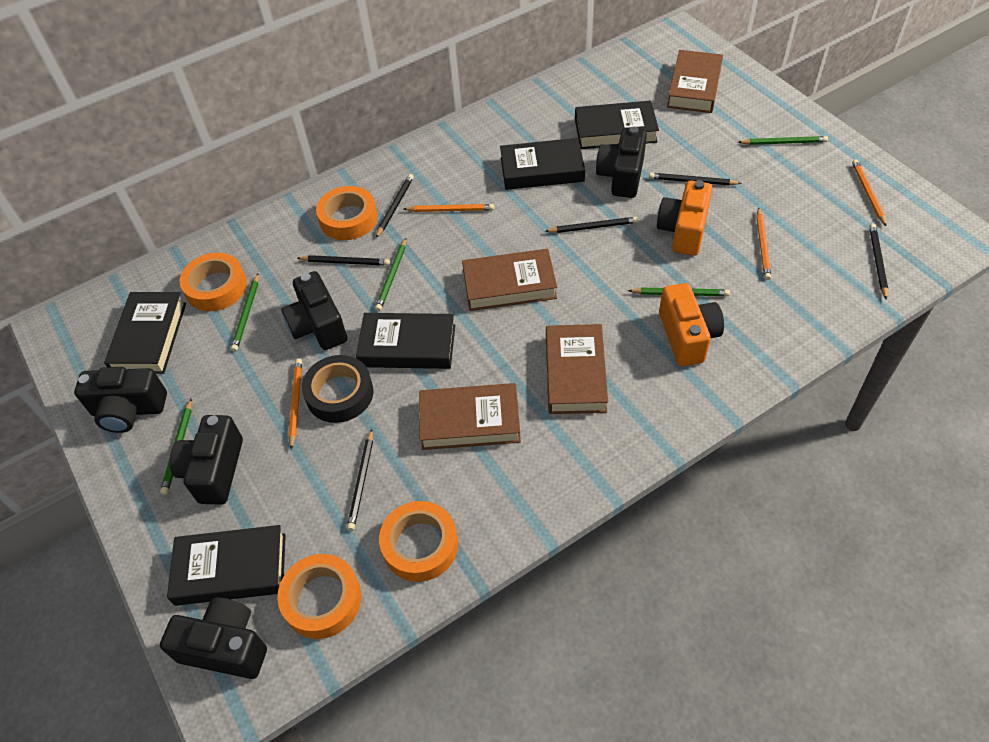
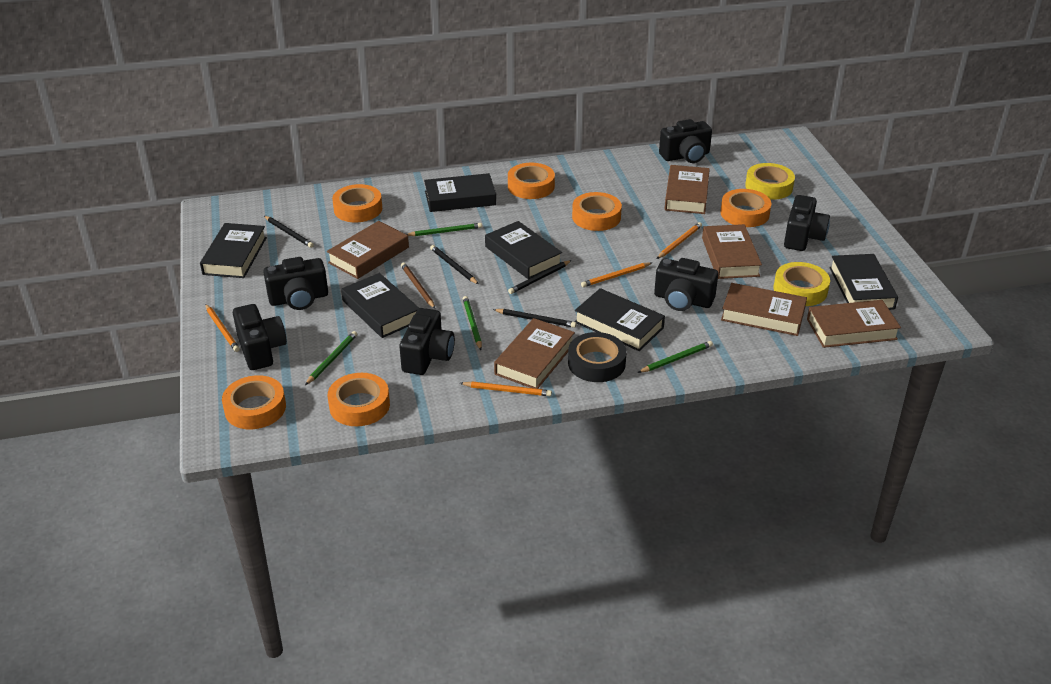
black book: [104,292,186,374] [167,525,286,606] [356,313,455,369] [500,138,585,190] [575,101,659,149] = 5 -> [200,223,267,278] [341,273,419,338] [424,173,496,212] [485,221,562,279] [574,288,665,351] [829,254,898,310] = 6
black camera: [74,367,167,433] [160,598,267,679] [170,415,243,505] [281,271,347,350] [596,127,647,198] = 5 -> [233,304,287,370] [263,257,328,310] [399,308,455,375] [654,258,718,311] [659,119,712,163] [784,195,830,251] = 6
black pencil: [297,255,390,266] [347,429,373,531] [376,174,414,238] [545,217,638,233] [649,173,742,185] [869,224,888,300] = 6 -> [264,216,314,248] [430,245,479,284] [493,309,576,328] [508,260,572,294] = 4
brown book: [419,383,521,450] [462,249,557,311] [546,324,608,414] [667,50,723,113] = 4 -> [327,221,409,279] [494,318,575,389] [665,165,710,214] [702,224,762,279] [721,283,807,336] [807,300,901,348] = 6
brown pencil: none = 0 -> [401,263,435,309] = 1
green pencil: [160,399,192,495] [231,274,259,352] [375,238,406,311] [628,288,730,296] [738,136,828,145] = 5 -> [305,331,357,385] [406,223,482,236] [463,296,482,350] [638,341,713,373] = 4
orange camera: [657,180,713,256] [659,283,724,366] = 2 -> none = 0
orange tape: [180,253,247,311] [277,554,361,639] [316,186,378,240] [379,501,458,582] = 4 -> [222,375,286,429] [328,373,390,426] [332,184,382,222] [508,163,555,199] [572,192,622,231] [720,189,771,227] = 6
yellow tape: none = 0 -> [745,163,795,200] [774,262,830,306] = 2

